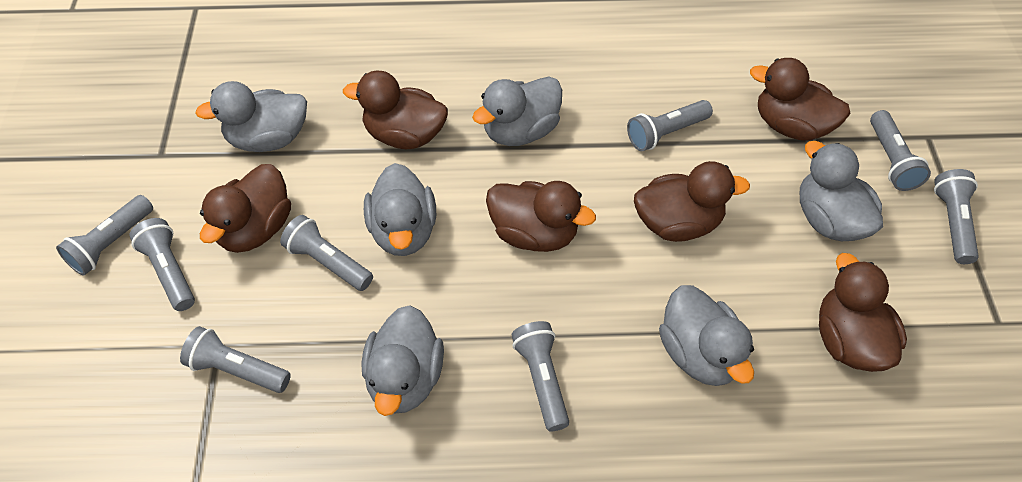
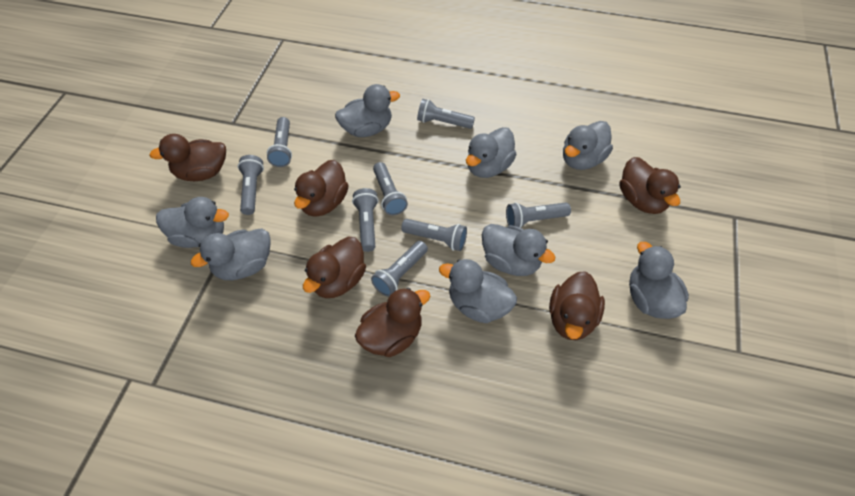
grey duck: [195,81,307,152] [362,305,444,416] [364,163,436,256] [472,77,562,146] [659,285,754,386] [800,141,883,241] = 6 -> [156,197,229,248] [191,229,271,280] [335,84,400,137] [439,259,517,323] [466,127,517,178] [482,224,555,276] [563,121,613,170] [629,242,689,319] = 8

